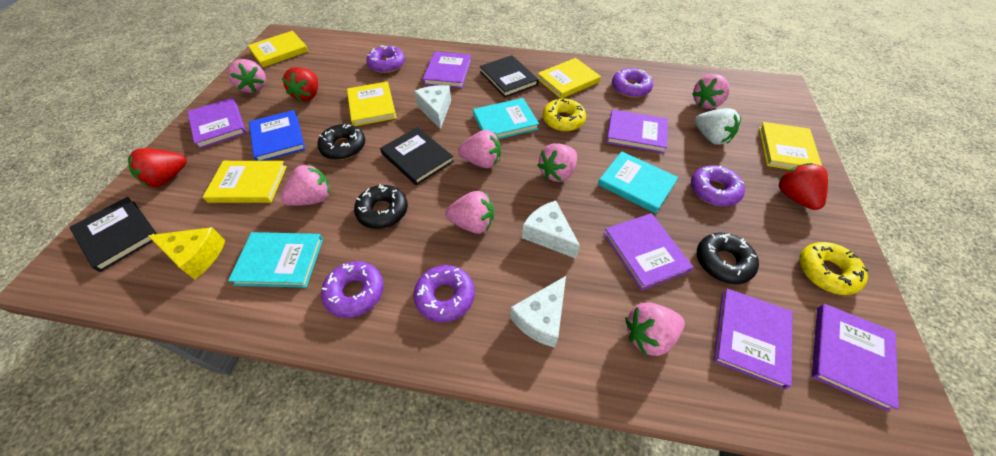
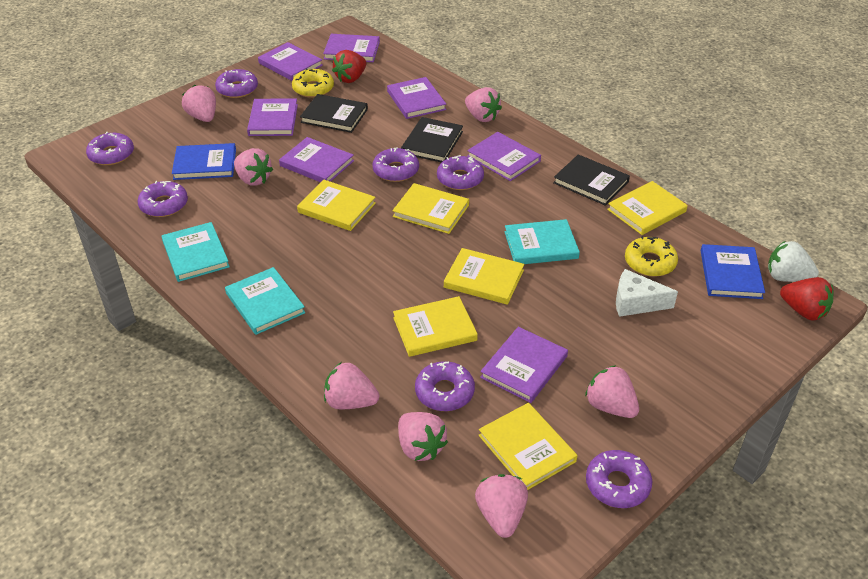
black donut: [317,124,365,160] [354,184,408,229] [697,233,759,284] = 3 -> none = 0
blue book: [249,110,305,161] = 1 -> [172,143,236,180] [701,244,765,299] = 2
purple book: [187,98,246,149] [423,51,471,88] [604,213,693,291] [606,109,668,153] [714,289,793,389] [812,304,899,412] = 6 -> [247,98,298,136] [258,42,323,81] [279,137,354,182] [323,34,380,62] [387,77,446,119] [467,132,541,181] [480,327,568,403] = 7
purple donut: [321,261,384,318] [366,45,405,73] [414,265,475,322] [612,68,653,98] [691,165,745,207] = 5 -> [86,132,134,165] [137,181,188,217] [215,69,258,98] [372,147,419,182] [415,361,475,411] [437,155,484,190] [586,450,652,508] = 7
red strawberry: [128,148,187,187] [282,67,318,102] [778,163,828,210] = 3 -> [332,50,366,83] [780,277,833,320] = 2
white cheese: [414,85,451,129] [510,276,566,348] [522,201,580,259] = 3 -> [616,269,678,317] = 1
yellow book: [203,161,287,203] [248,31,308,67] [347,81,397,126] [537,58,601,99] [759,122,822,170] = 5 -> [297,180,376,231] [392,183,469,234] [393,296,478,357] [444,248,524,305] [479,403,577,490] [607,181,688,235] = 6
yellow cheese: [148,227,225,279] = 1 -> none = 0

